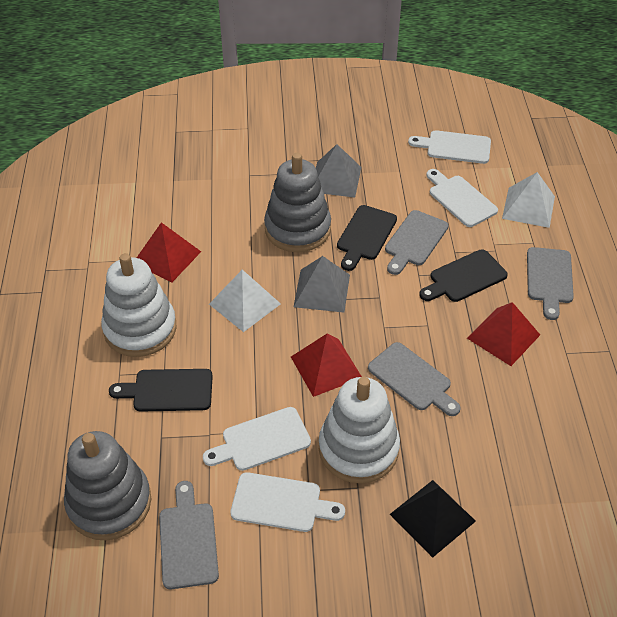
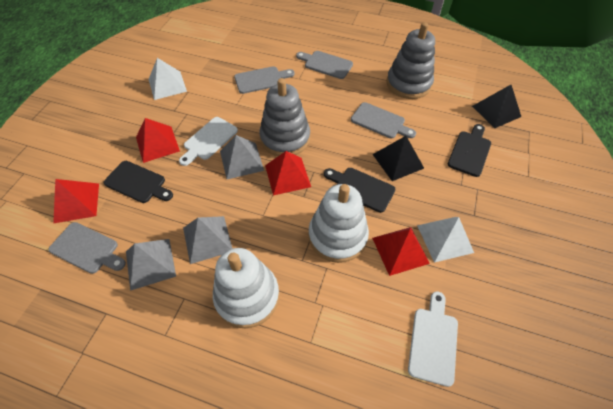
black pyramid: [390,480,476,558] = 1 -> [372,136,424,181] [472,85,521,128] = 2
grey pyramid: [294,256,350,313] [316,144,361,198] = 2 -> [126,239,176,291] [183,216,233,264] [220,135,264,179] = 3
red pyramid: [137,222,201,282] [291,334,362,397] [467,302,540,366] = 3 -> [53,179,99,224] [136,118,180,163] [265,151,311,195] [372,227,430,276] = 4
white cutting board: [203,407,311,471] [230,472,345,532] [408,130,491,164] [426,169,498,227] = 4 -> [179,117,238,166] [408,291,458,387] = 2

